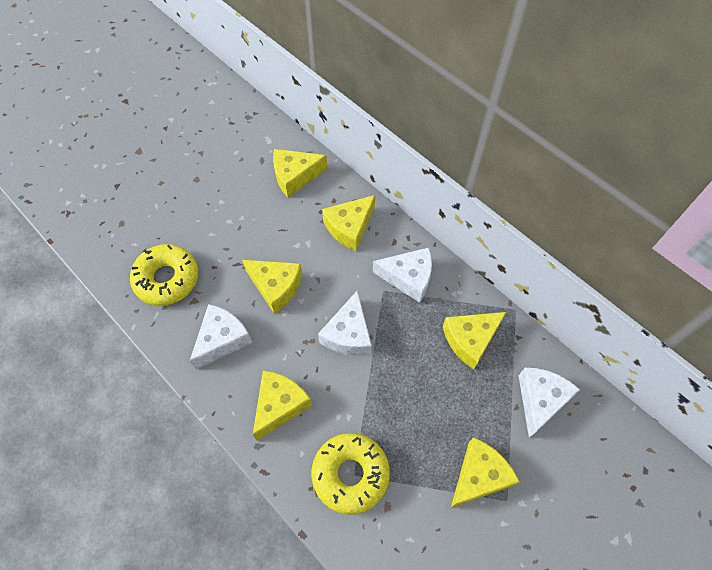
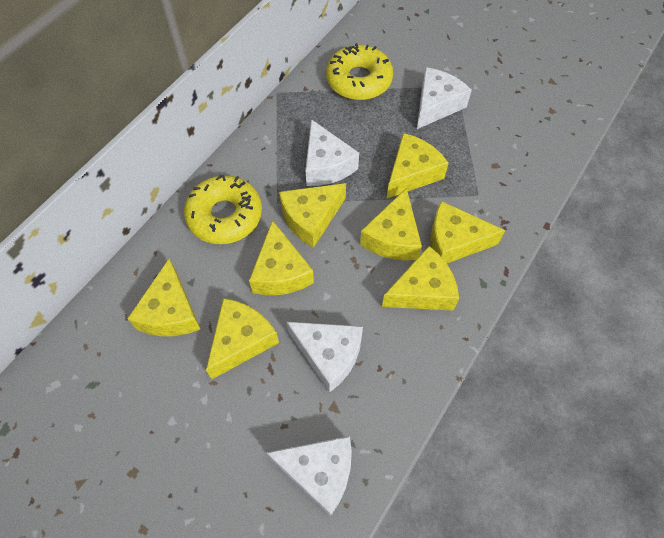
yellow cheese: [242,260,302,314] [253,371,312,441] [273,149,327,198] [322,195,375,251] [443,312,506,369] [451,437,520,508] = 6 -> [127,258,200,336] [206,298,279,379] [249,220,314,295] [279,183,346,248] [360,188,422,261] [382,246,459,311] [386,133,449,199] [430,201,505,263] = 8

